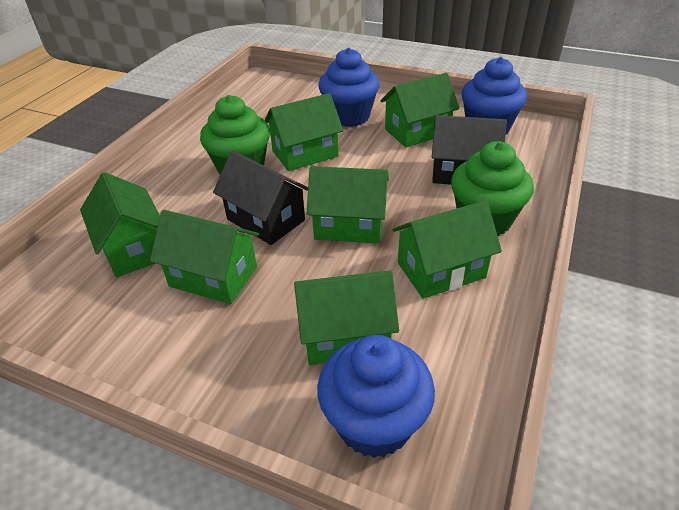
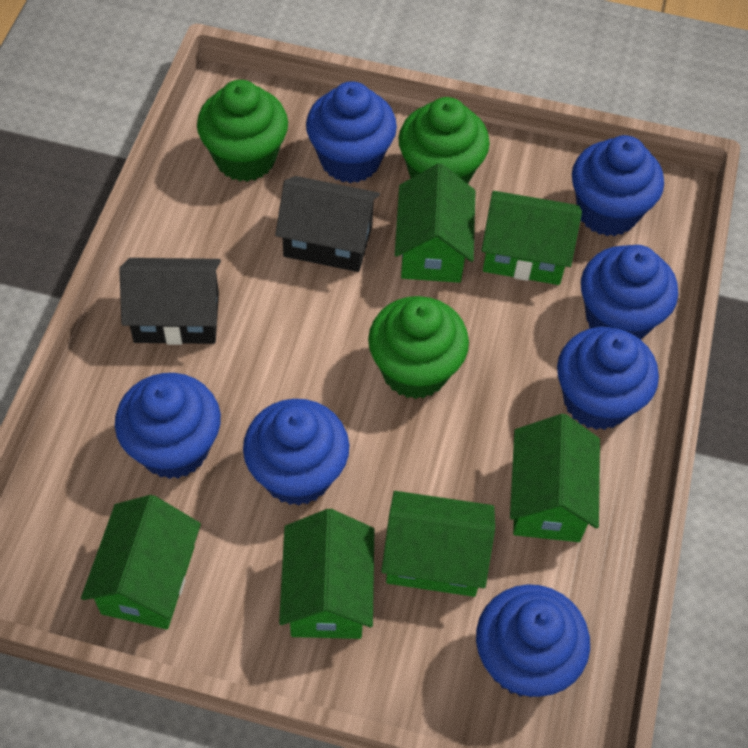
blue cupcake: [317,335,435,458] [318,48,380,127] [461,57,527,135] = 3 -> [115,373,221,479] [243,399,349,506] [306,81,397,183] [476,584,590,697] [557,327,659,430] [572,135,664,236] [581,245,678,339] = 7
green cupcake: [200,95,270,175] [451,141,534,236] = 2 -> [197,80,288,182] [368,296,469,399] [398,97,490,184] = 3
green house: [80,172,160,278] [150,210,259,304] [265,93,343,171] [294,270,399,365] [306,166,389,244] [381,73,460,147] [392,201,502,299] = 7 -> [81,495,201,630] [279,509,374,639] [381,491,495,597] [395,163,476,283] [481,191,582,285] [510,414,600,542] = 6

